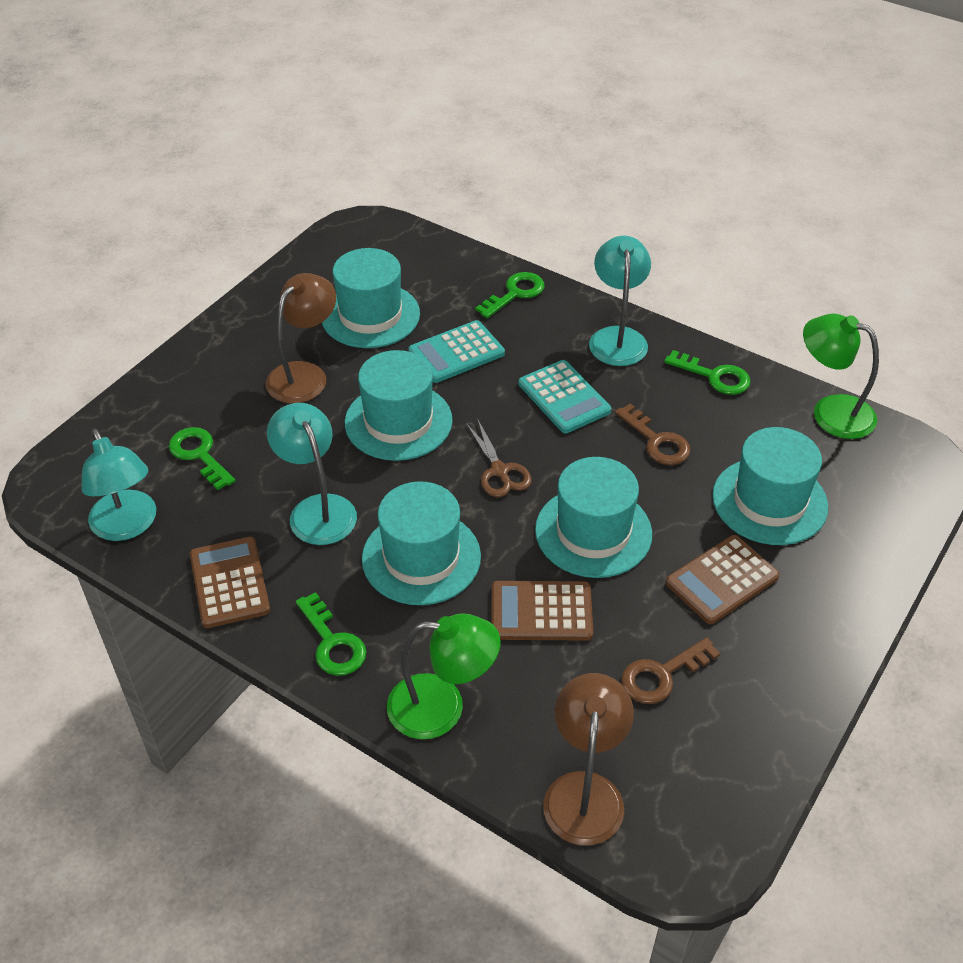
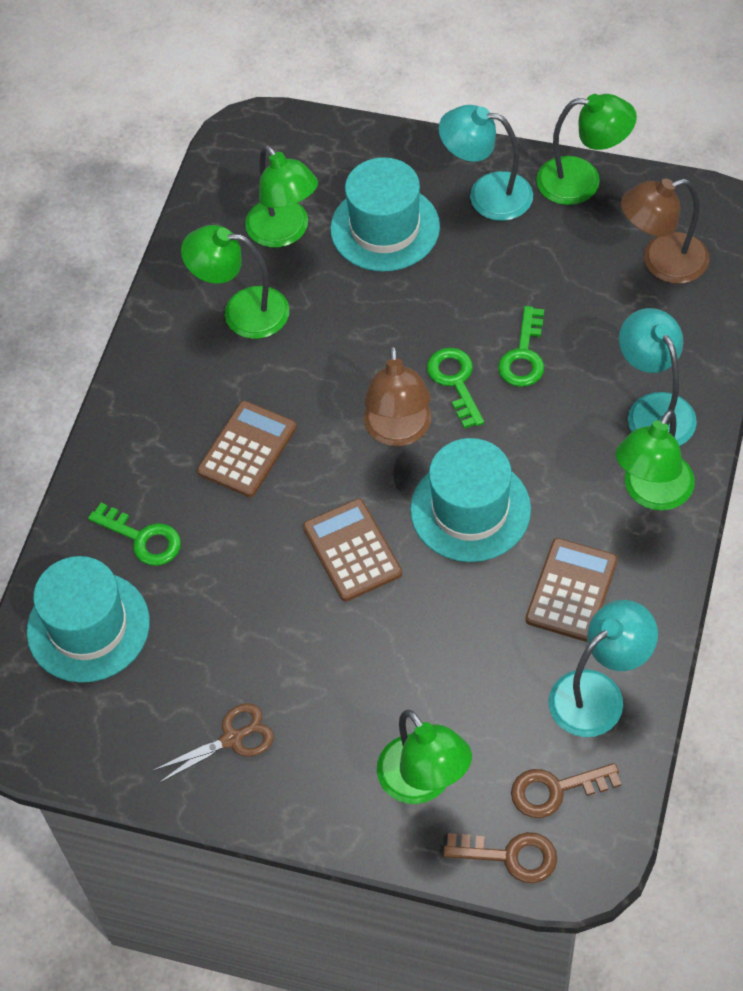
green key: [169,427,235,490] [296,592,367,676] [475,272,544,318] [664,350,751,395] = 4 -> [88,503,181,566] [427,348,484,429] [498,306,544,387] = 3
green lamp: [387,613,501,739] [803,314,879,439] = 2 -> [181,225,289,339] [245,145,318,248] [377,710,472,804] [536,94,637,205] [615,409,695,511] = 5
turquoise calculator: [408,320,505,383] [519,360,611,433] = 2 -> none = 0
turquoise hat: [322,248,420,348] [345,350,453,461] [362,481,481,605] [535,457,652,578] [712,427,828,545] = 5 -> [27,556,150,683] [330,157,440,272] [410,438,531,562] = 3

